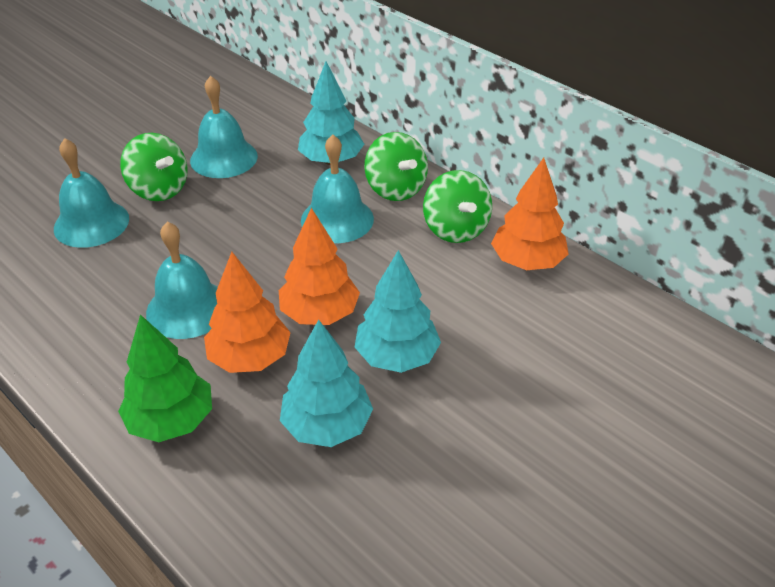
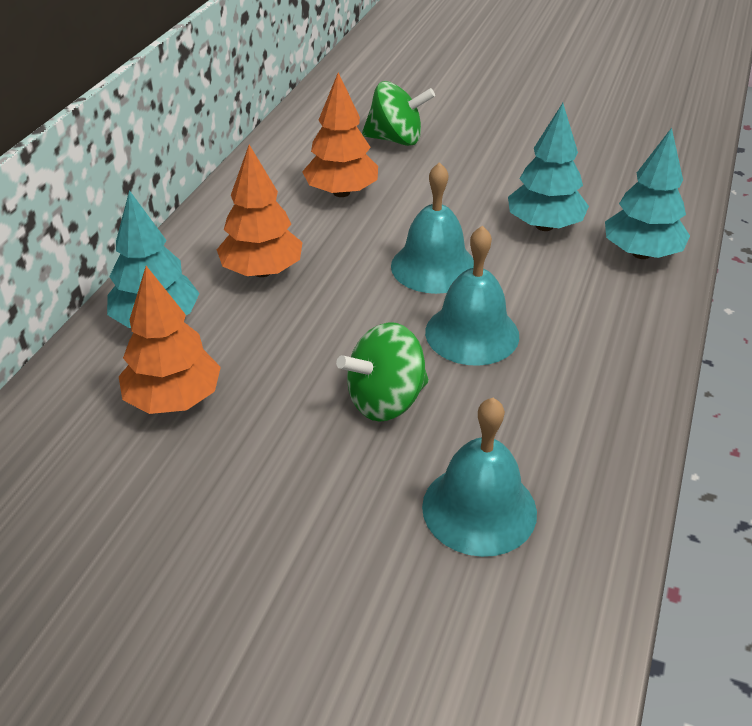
green spinning top: [120,133,188,201] [364,132,428,201] [423,170,492,243] = 3 -> [336,322,429,422] [362,81,435,146] = 2
green tree: [118,315,212,442] = 1 -> none = 0
turquoise bell: [54,138,129,248] [146,222,218,339] [190,76,258,178] [301,135,374,243] = 4 -> [391,162,474,294] [422,398,537,557] [425,226,519,366] = 3

